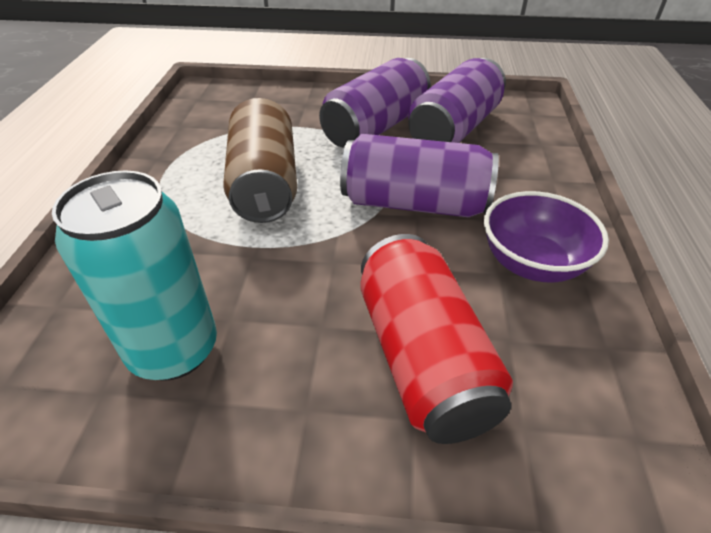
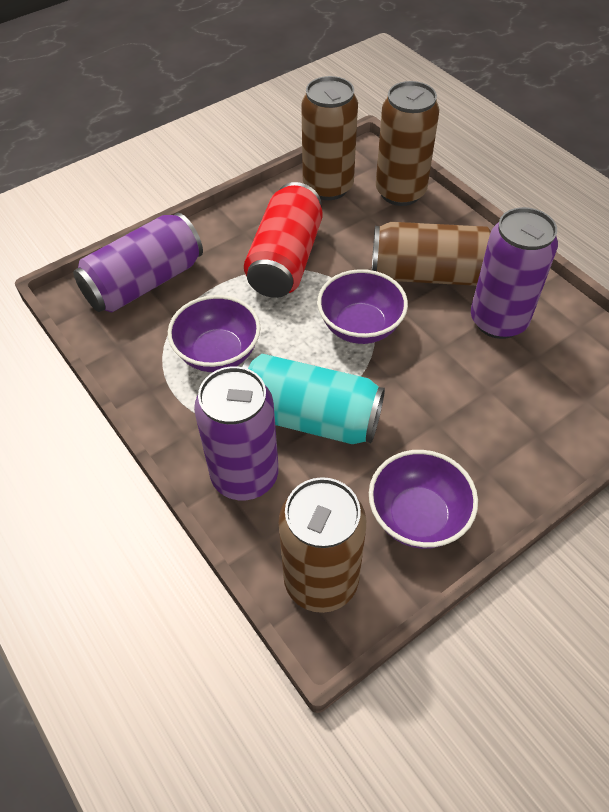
brown can: [223,98,297,223] = 1 -> [278,477,366,613] [301,76,358,200] [372,222,491,286] [376,81,439,206] = 4
purple bowl: [484,191,609,283] = 1 -> [168,295,261,372] [317,269,408,344] [369,450,478,549] = 3

